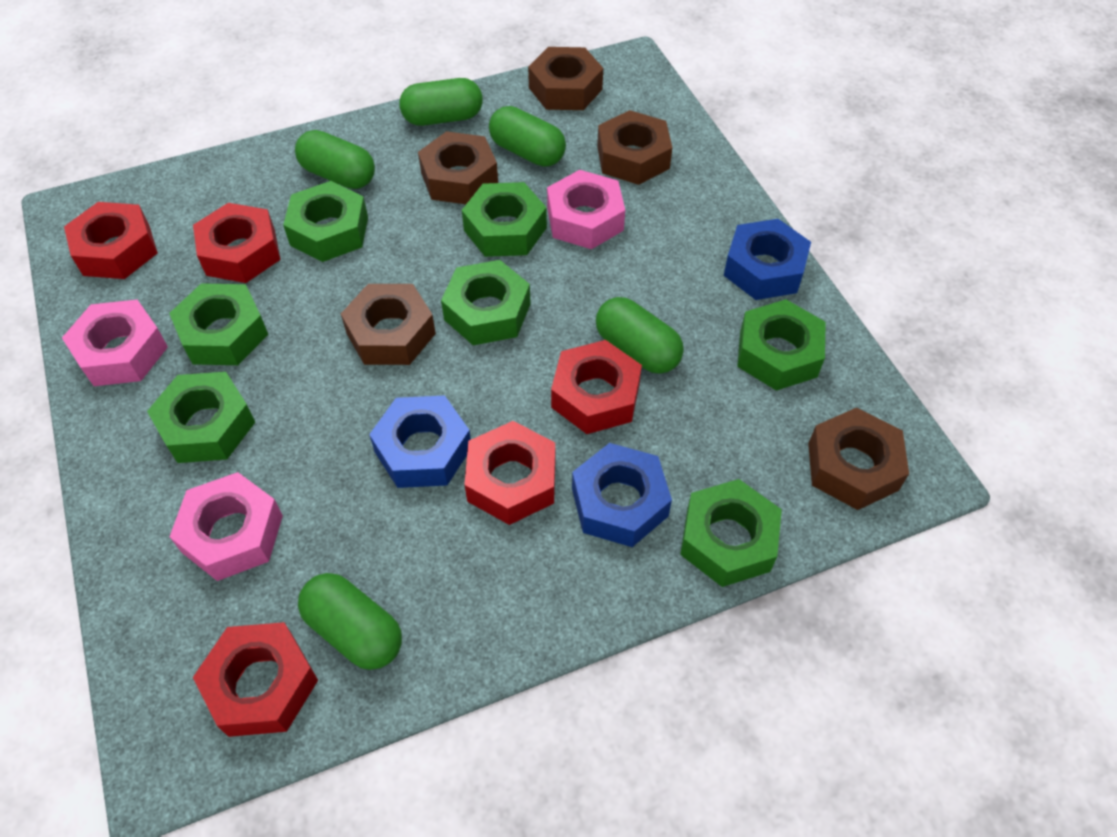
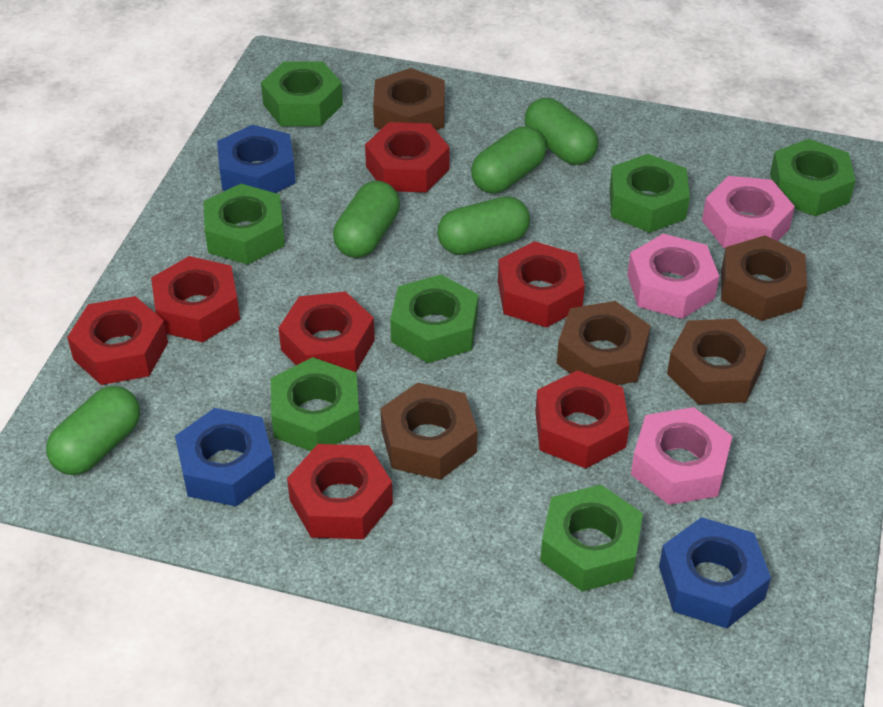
red nut: [64,202,158,279] [193,203,281,283] [193,622,318,737] [464,421,555,525] [551,340,642,434] = 5 -> [67,296,168,385] [151,256,240,342] [279,291,375,372] [287,444,393,539] [365,122,449,192] [498,241,585,328] [535,370,629,469] = 7

